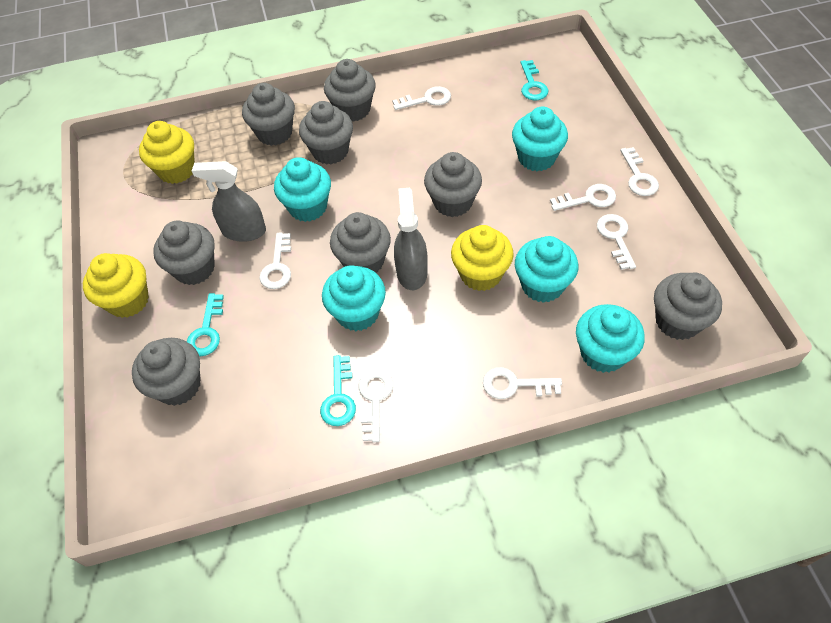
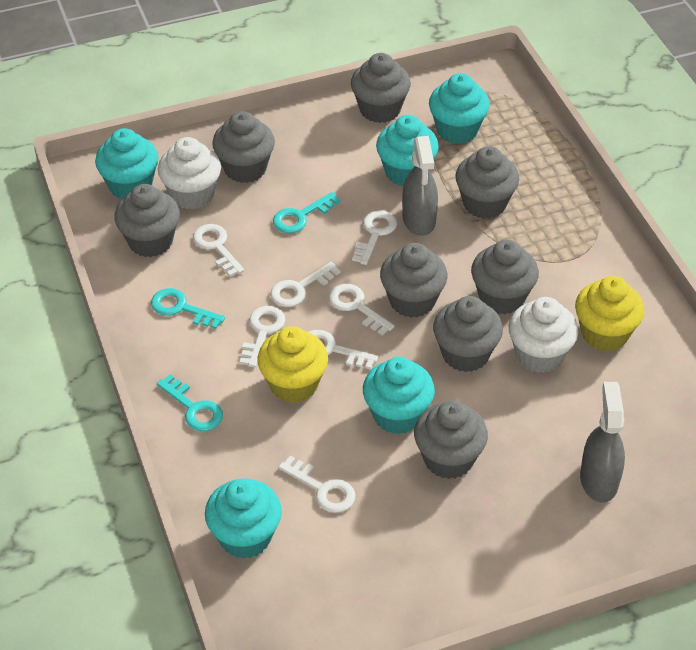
white cupcake: none = 0 -> [158,137,221,210] [509,297,578,373] = 2
yellow cupcake: [83,253,149,318] [139,121,195,184] [451,225,514,291] = 3 -> [257,326,328,403] [575,276,645,352] = 2

